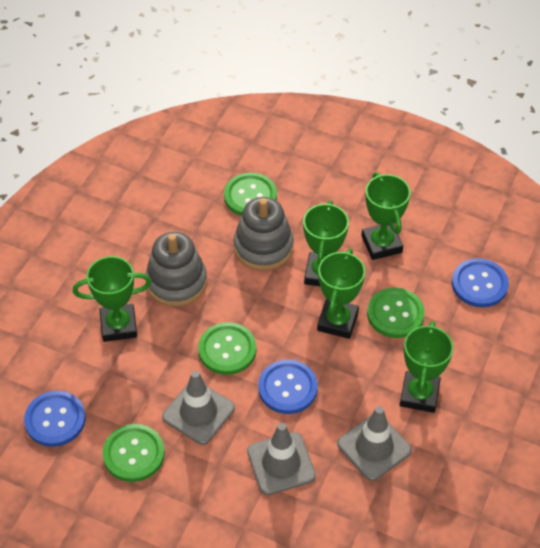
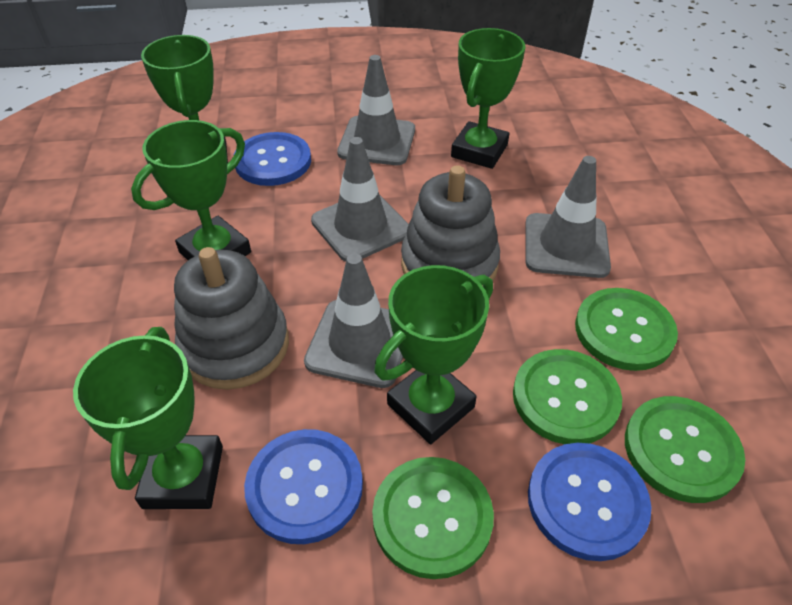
grey traffic cone: [162,371,235,445] [247,423,316,495] [337,406,412,481] = 3 -> [304,253,403,388] [311,137,409,262] [337,55,415,165] [525,156,611,278] = 4

